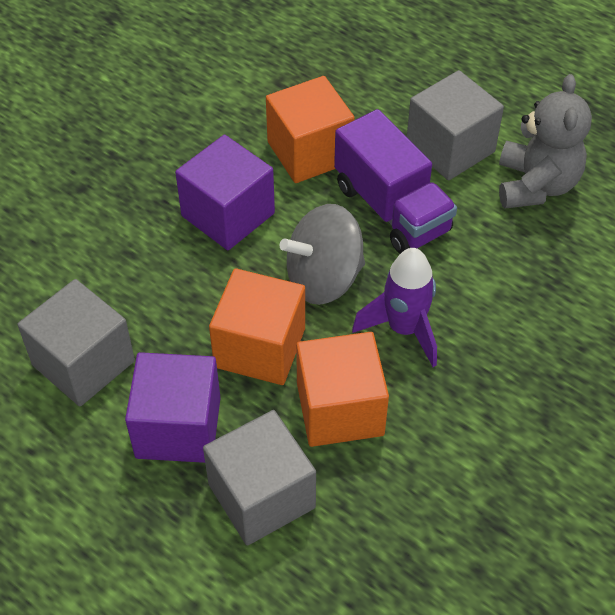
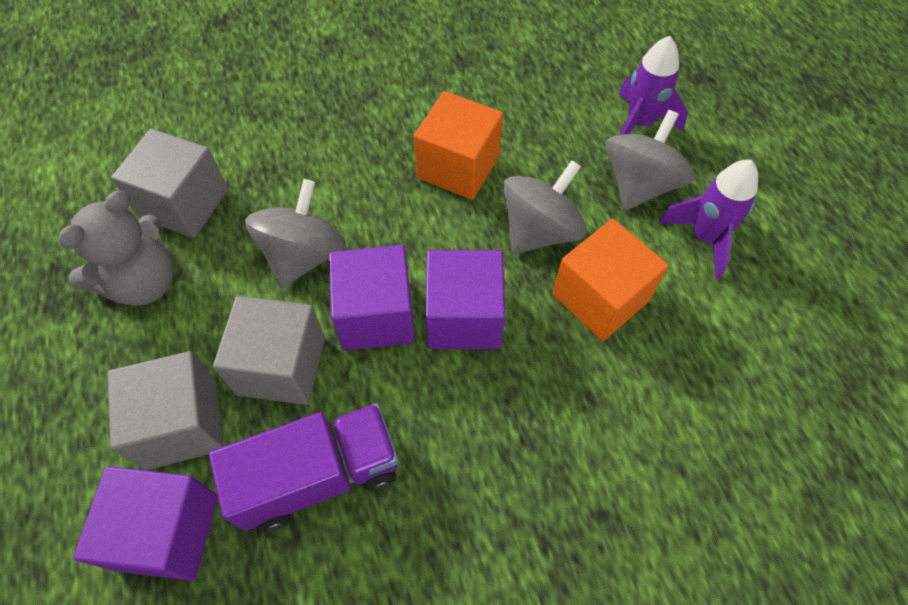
grey spinning top: [280,204,365,305] = 1 -> [245,179,346,287] [503,160,587,254] [606,110,695,210] = 3
orange cube: [209,268,305,385] [266,76,355,183] [296,332,389,447] = 3 -> [414,91,503,200] [552,219,669,341] = 2
purple cube: [125,352,221,463] [175,135,275,250] = 2 -> [73,466,218,581] [329,245,415,350] [425,250,505,349] = 3
purple rocket: [352,248,437,367] = 1 -> [619,36,688,135] [658,160,758,280] = 2

